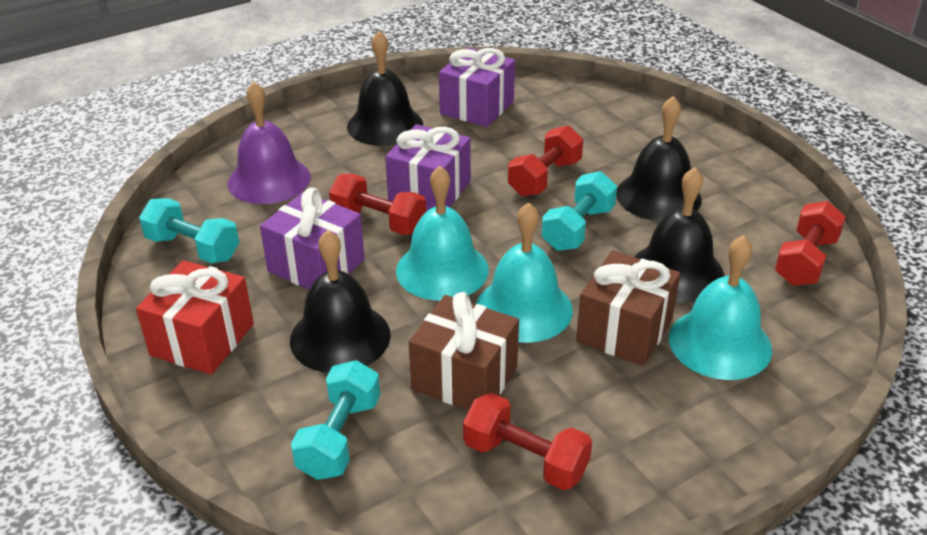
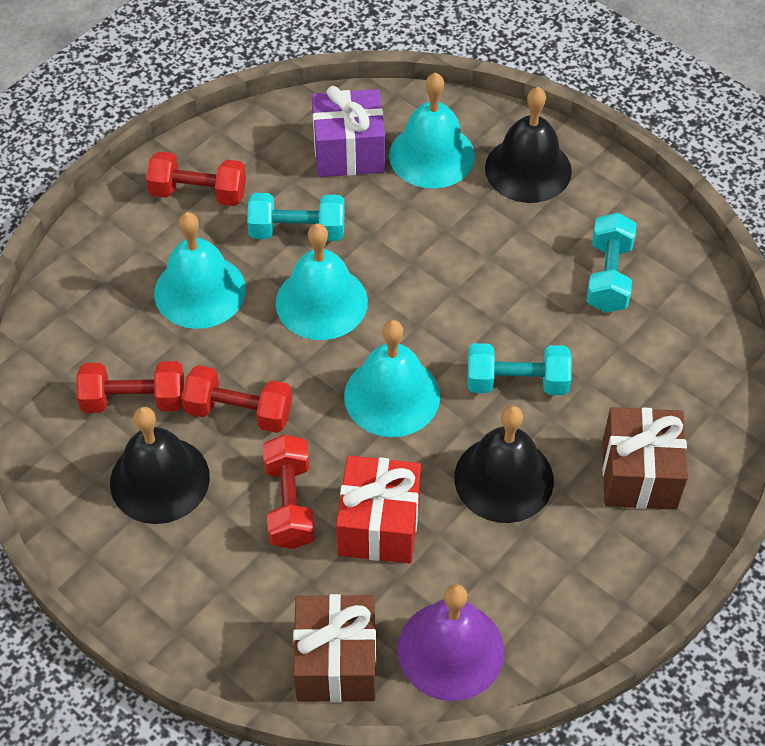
black bell: [290,230,391,373] [347,31,423,146] [616,96,702,221] [635,167,725,303] = 4 -> [110,407,210,524] [454,406,554,523] [485,87,572,203] = 3
purple gift: [260,188,365,290] [385,124,471,211] [439,48,515,127] = 3 -> [312,86,385,177] = 1
turquoise bell: [396,166,489,301] [476,202,573,343] [669,235,772,380] = 3 -> [154,212,246,329] [276,223,368,340] [344,320,440,437] [389,72,475,189] = 4

